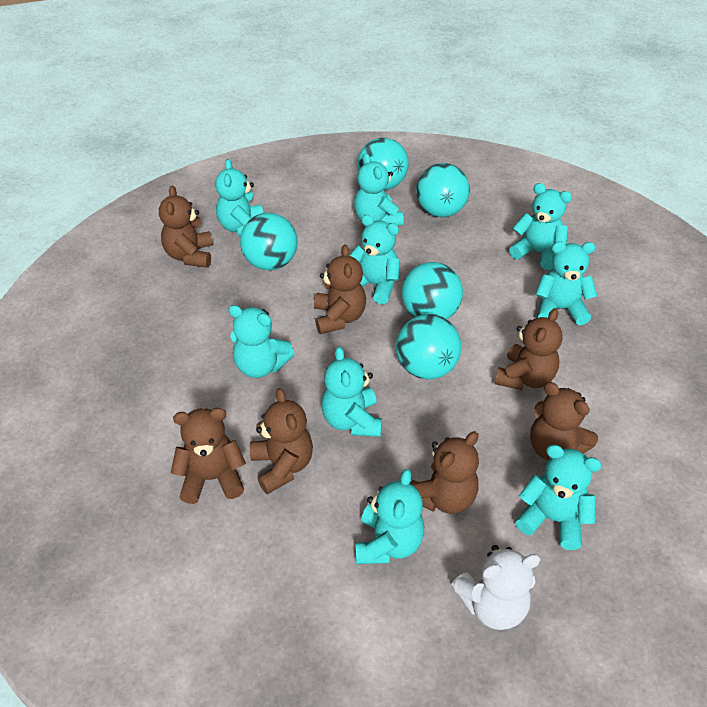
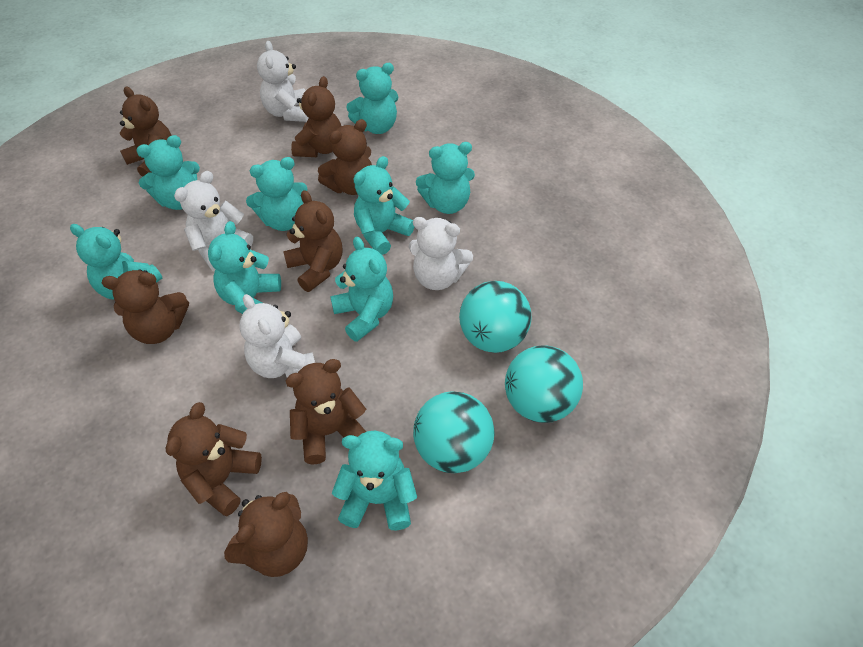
brown teddy bear: [159,186,213,268] [171,408,246,504] [250,388,313,494] [314,244,366,334] [410,431,479,514] [495,308,563,390] [530,382,598,461] = 7 -> [102,270,189,344] [120,87,172,177] [166,402,262,516] [224,492,308,577] [283,190,342,292] [285,359,366,465] [291,76,341,157] [318,119,372,195] = 8
turquoise ball: [240,213,298,270] [357,138,409,190] [396,314,461,379] [402,262,463,319] [416,163,470,217] = 5 -> [413,391,494,473] [459,281,531,353] [505,345,583,423] = 3
white teddy bear: [451,545,541,630] = 1 -> [174,171,253,271] [240,294,315,378] [257,41,308,122] [409,217,473,290] = 4

